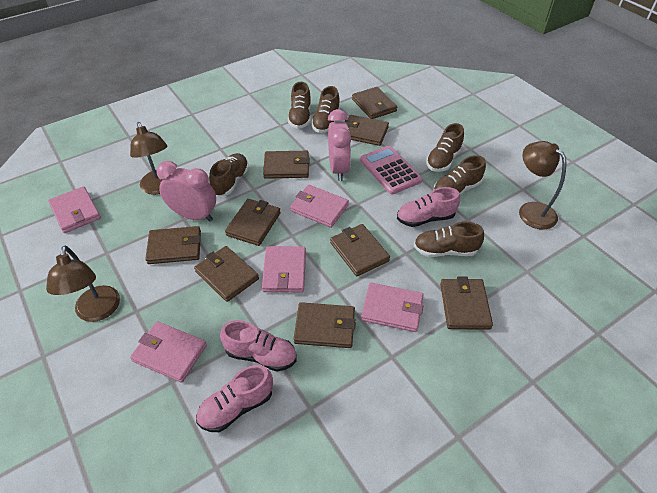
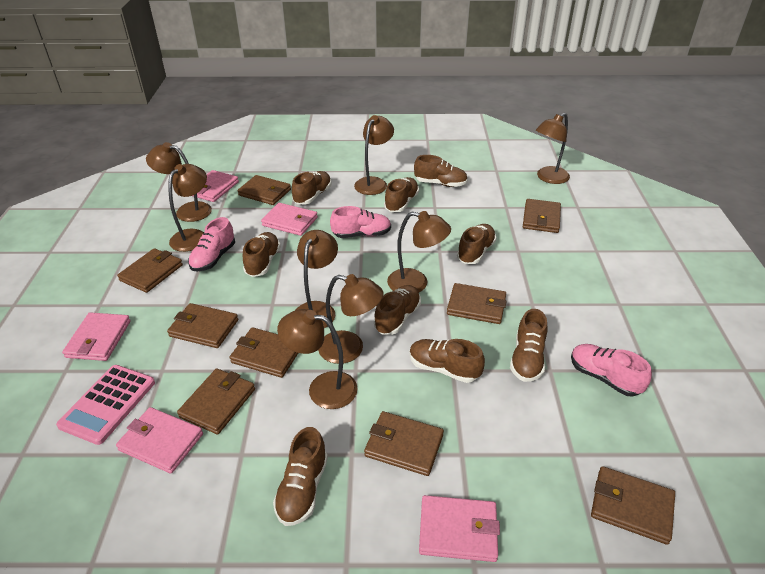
brown lamp: [46,245,120,322] [130,122,167,195] [519,141,567,230] = 3 -> [146,142,212,222] [168,164,207,252] [277,309,357,409] [296,230,338,328] [318,274,383,364] [354,115,394,195] [387,211,451,292] [536,113,570,184] = 8
brown shoe: [209,153,249,196] [288,82,311,129] [311,86,340,133] [414,222,484,257] [426,123,464,172] [433,155,486,195] = 6 -> [243,232,281,277] [273,427,328,526] [292,171,332,204] [374,285,421,335] [384,177,419,212] [409,339,485,383] [414,155,468,187] [457,224,496,264] [510,309,548,382] = 9
pink clock: [157,161,216,222] [328,109,351,181] = 2 -> none = 0

